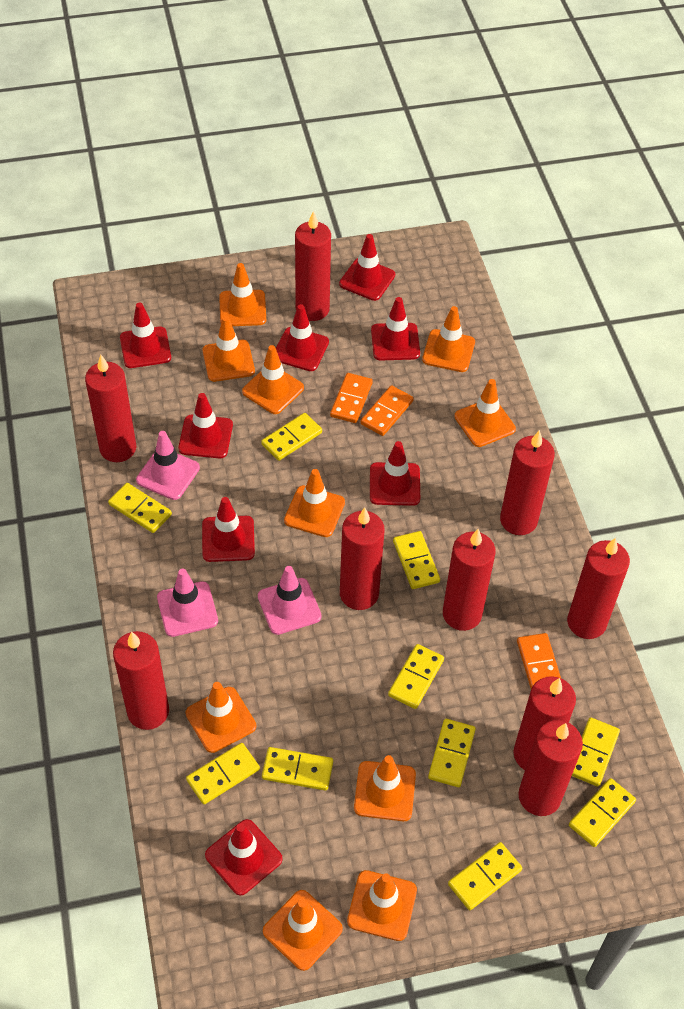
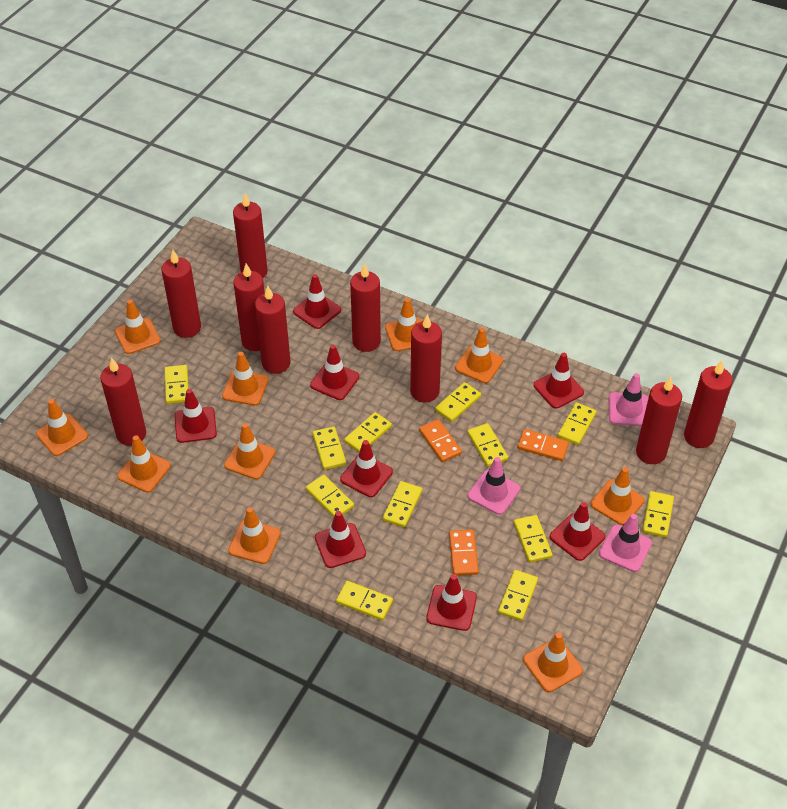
yellow domino: [108,483,172,533] [186,743,260,804] [261,413,322,461] [262,747,333,791] [388,644,444,709] [393,531,440,589] [428,719,476,787] [448,842,522,910] [569,778,636,847] [572,717,620,787] = 10 -> [164,365,189,404] [306,475,354,517] [313,427,346,470] [336,581,393,621] [344,412,392,452] [383,481,422,527] [435,382,481,422] [467,423,508,467] [498,570,538,621] [514,515,552,563] [558,403,597,445] [642,491,674,538] = 12

